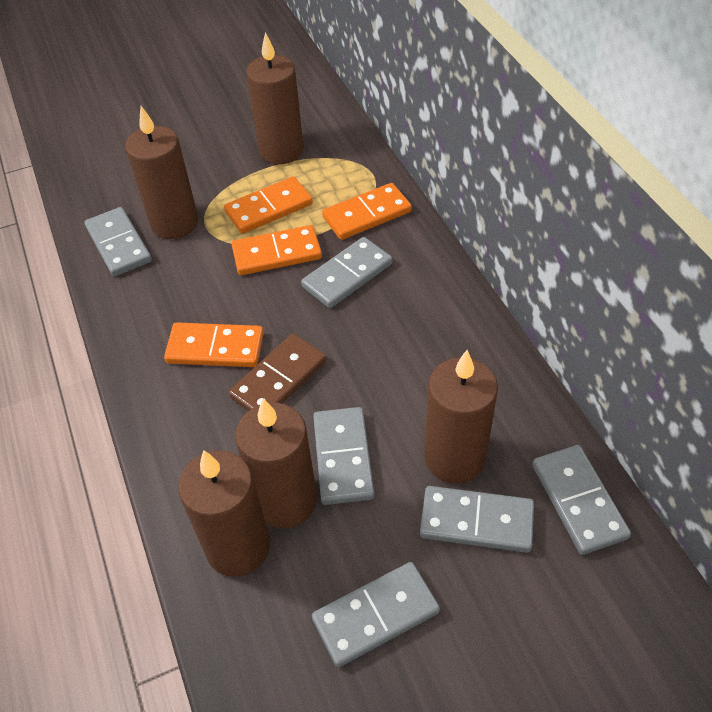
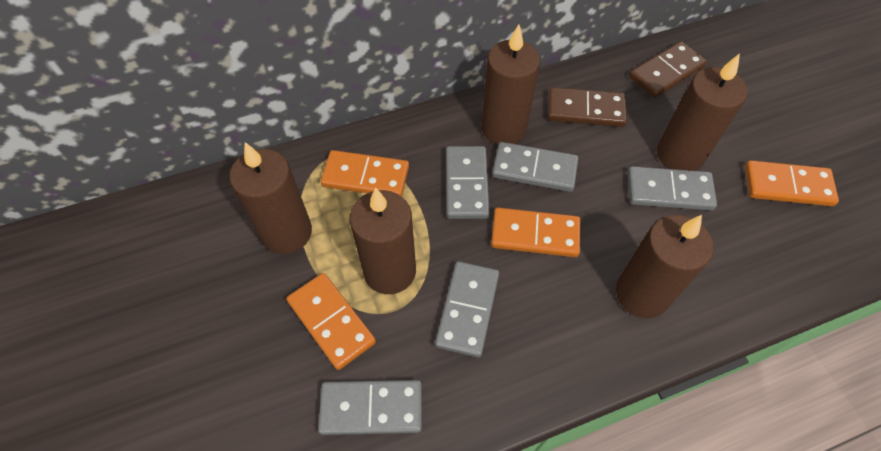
brown domino: [229,334,327,411] = 1 -> [548,87,627,127] [629,41,707,98] = 2
grey domino: [85,207,152,277] [301,237,392,308] [312,562,440,667] [313,407,374,505] [420,486,534,553] [532,445,631,555] = 6 -> [318,380,422,435] [435,261,499,357] [446,146,489,219] [492,142,578,192] [627,166,717,210] = 5

